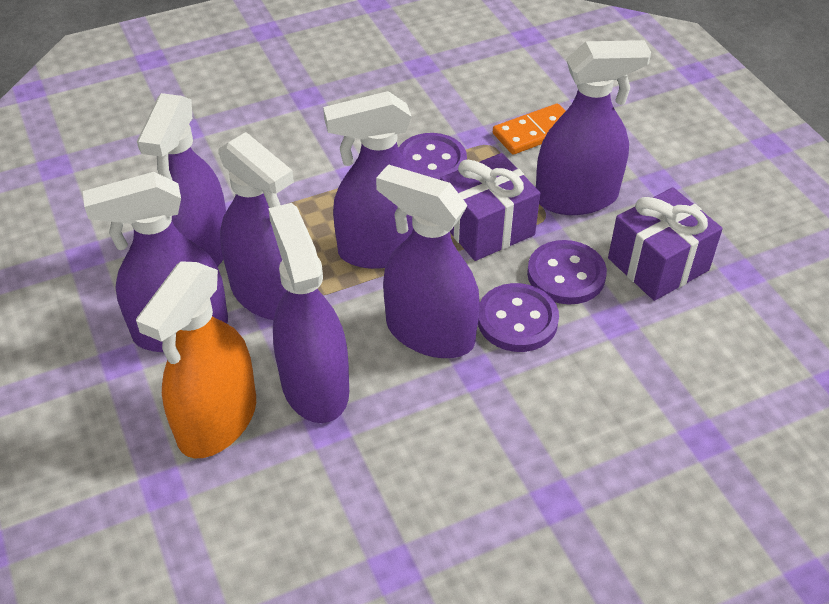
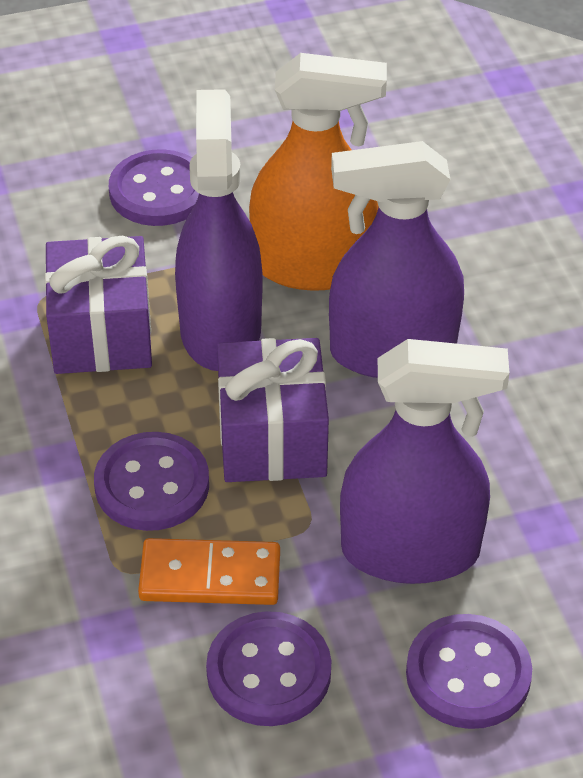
purple button: [399,133,467,180] [478,283,559,352] [527,240,607,304] = 3 -> [94,432,209,531] [109,149,199,226] [206,611,331,726] [406,614,532,729] = 4
purple spray bottle: [83,172,228,352] [137,93,226,267] [218,132,294,320] [268,203,349,423] [323,91,418,269] [376,164,480,358] [536,40,651,215] = 7 -> [175,89,263,371] [329,141,464,378] [340,339,510,584] = 3

